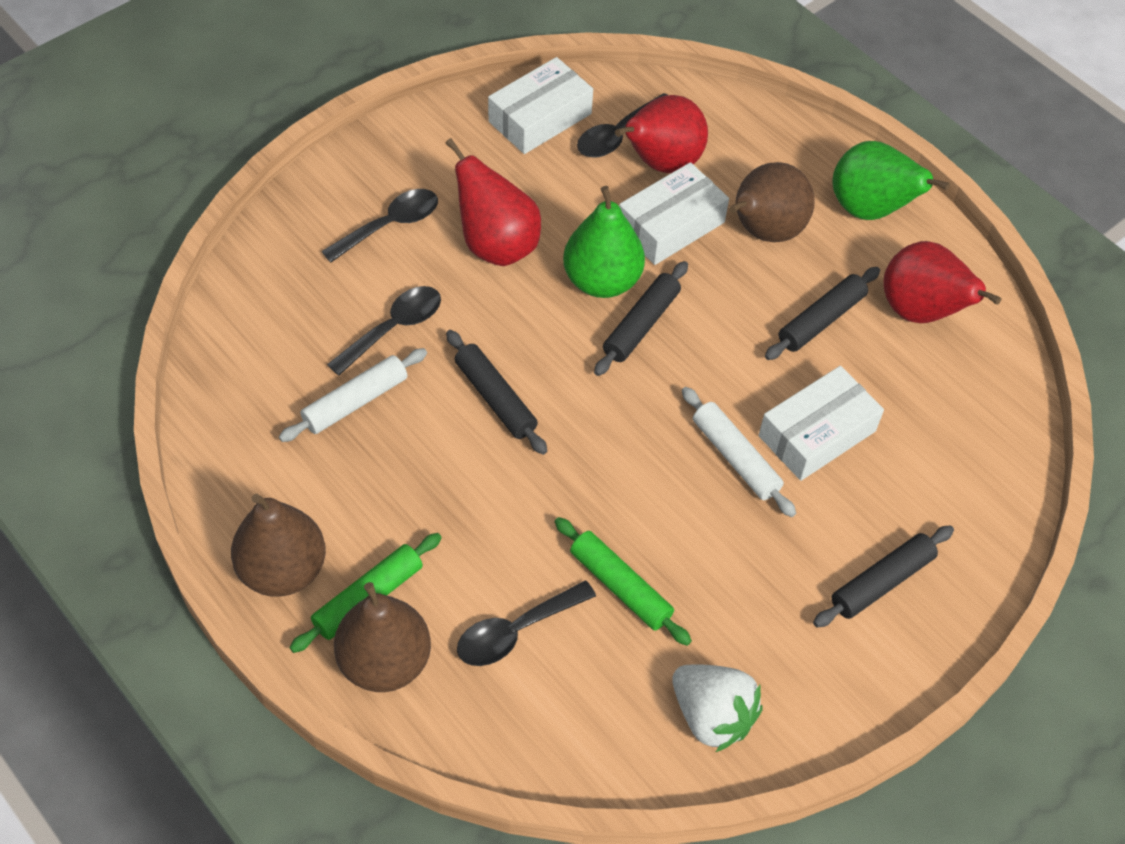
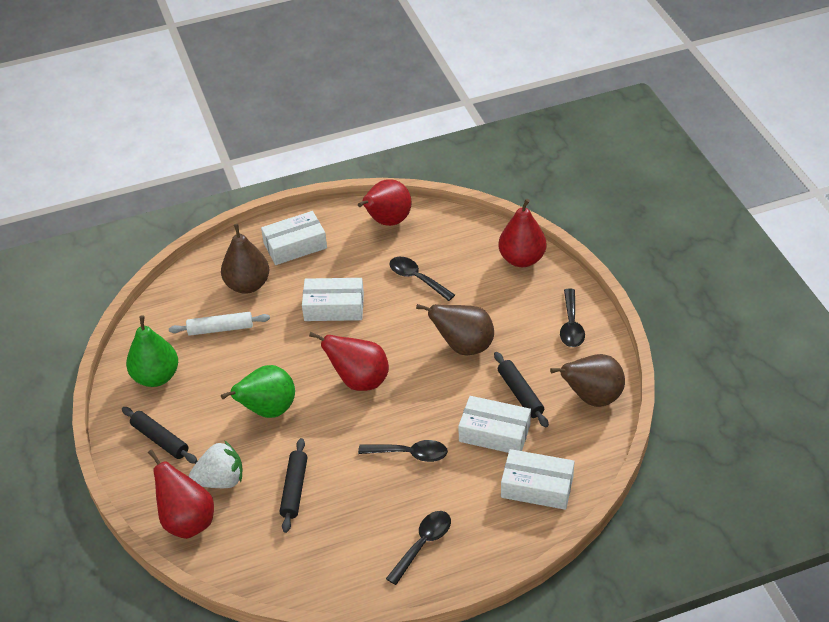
black rolling pin: [446,330,547,455] [594,261,688,376] [765,267,880,360] [813,525,954,627] = 4 -> [122,407,197,464] [280,438,307,533] [494,352,549,427] = 3
green rolling pin: [289,533,442,653] [555,517,692,646] = 2 -> none = 0
red pear: [445,138,541,266] [615,95,708,173] [883,241,1001,323] = 3 -> [148,449,214,539] [309,332,389,391] [358,179,412,226] [499,199,546,267] = 4
white box: [488,57,593,154] [619,162,729,265] [759,366,884,481] = 3 -> [261,211,327,265] [302,278,364,321] [458,396,531,453] [501,449,575,510] = 4
white rolling pin: [279,348,427,442] [682,387,796,517] = 2 -> [169,312,270,336] = 1

